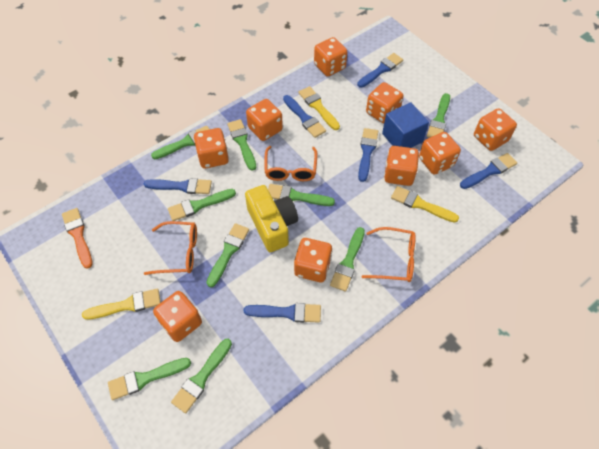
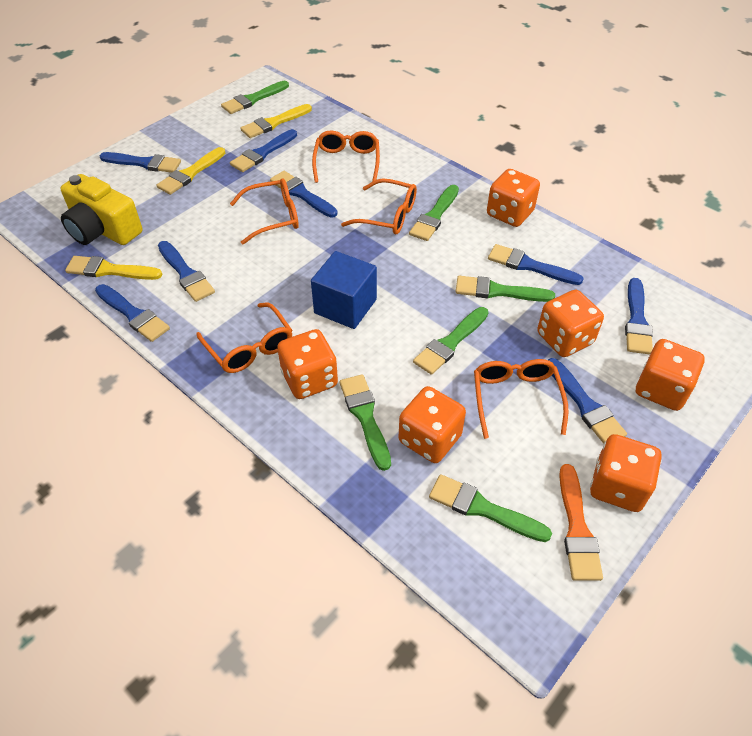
blue brush: [144,178,212,194] [244,303,321,323] [283,95,326,138] [357,53,403,88] [358,128,378,182] [460,153,517,189] = 6 -> [95,284,170,342] [100,152,181,173] [158,241,215,302] [230,129,297,172] [270,171,338,218] [488,244,584,285] [548,358,627,444] [625,278,653,355] = 8
green brush: [108,358,191,400] [151,126,210,159] [168,189,236,221] [171,339,232,413] [206,223,249,287] [227,119,256,171] [268,184,335,206] [330,227,365,292] [427,93,450,138] = 9 -> [221,81,289,114] [339,374,391,471] [409,185,459,241] [413,307,489,375] [429,474,552,542] [456,276,555,302] = 6
orange dice: [153,291,202,342] [194,128,229,169] [246,99,283,141] [294,238,332,282] [314,37,347,77] [366,82,403,124] [384,146,419,186] [419,132,461,175] [474,108,517,151] = 9 -> [277,329,338,399] [399,386,466,463] [487,169,540,227] [537,290,604,357] [590,434,662,512] [636,339,705,411] = 6
orange glasses: [144,221,197,275] [265,146,317,181] [362,227,416,282] = 3 -> [196,302,292,373] [230,178,299,244] [312,130,380,183] [341,179,417,234] [474,359,568,439] = 5

